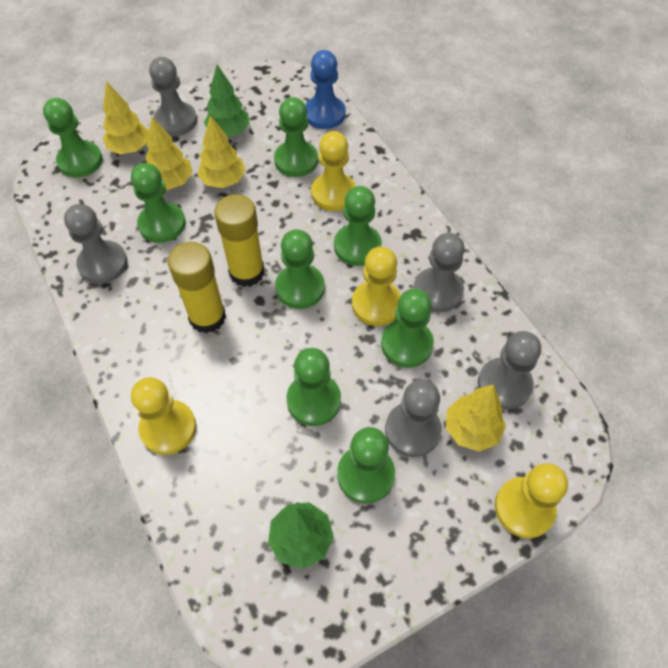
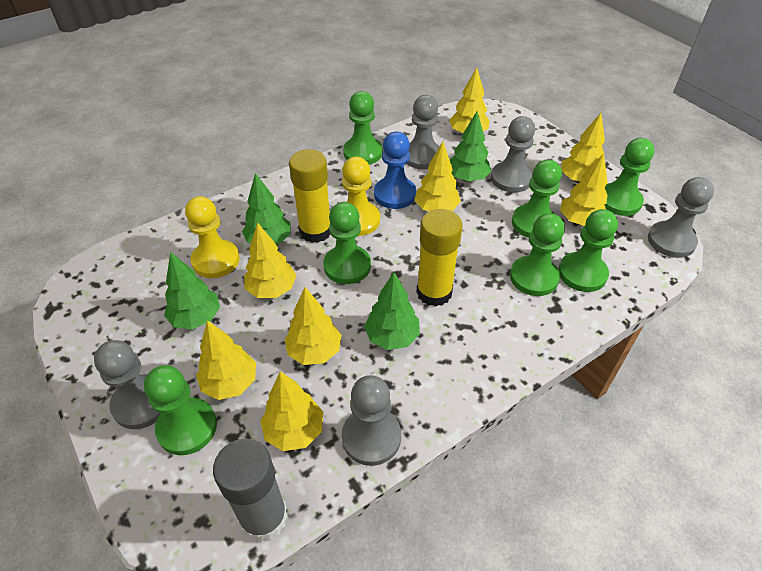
green pawn: [43,98,103,178] [131,163,186,243] [274,97,318,177] [275,229,325,309] [287,348,341,426] [334,186,382,266] [337,427,395,503] [381,289,434,368] = 8 -> [144,365,217,455] [323,202,371,284] [343,91,383,165] [510,213,565,296] [512,160,562,238] [558,209,618,292] [604,138,654,216] = 7
green tree: [204,65,249,137] [268,502,334,569] = 2 -> [164,252,220,330] [242,173,290,245] [364,272,420,350] [450,111,491,182] = 4
grey glue stick: none = 0 -> [213,439,288,542] = 1
yellow pawn: [131,377,196,455] [311,131,356,211] [352,247,401,326] [495,463,568,538] = 4 -> [185,196,240,278] [342,157,380,236] = 2
yellow tree: [103,81,149,154] [146,117,193,190] [198,115,246,188] [446,384,506,452] = 4 -> [196,320,256,400] [244,222,296,298] [260,371,323,451] [284,287,341,365] [414,142,461,211] [449,68,490,133] [560,153,608,226] [561,113,605,183] = 8

